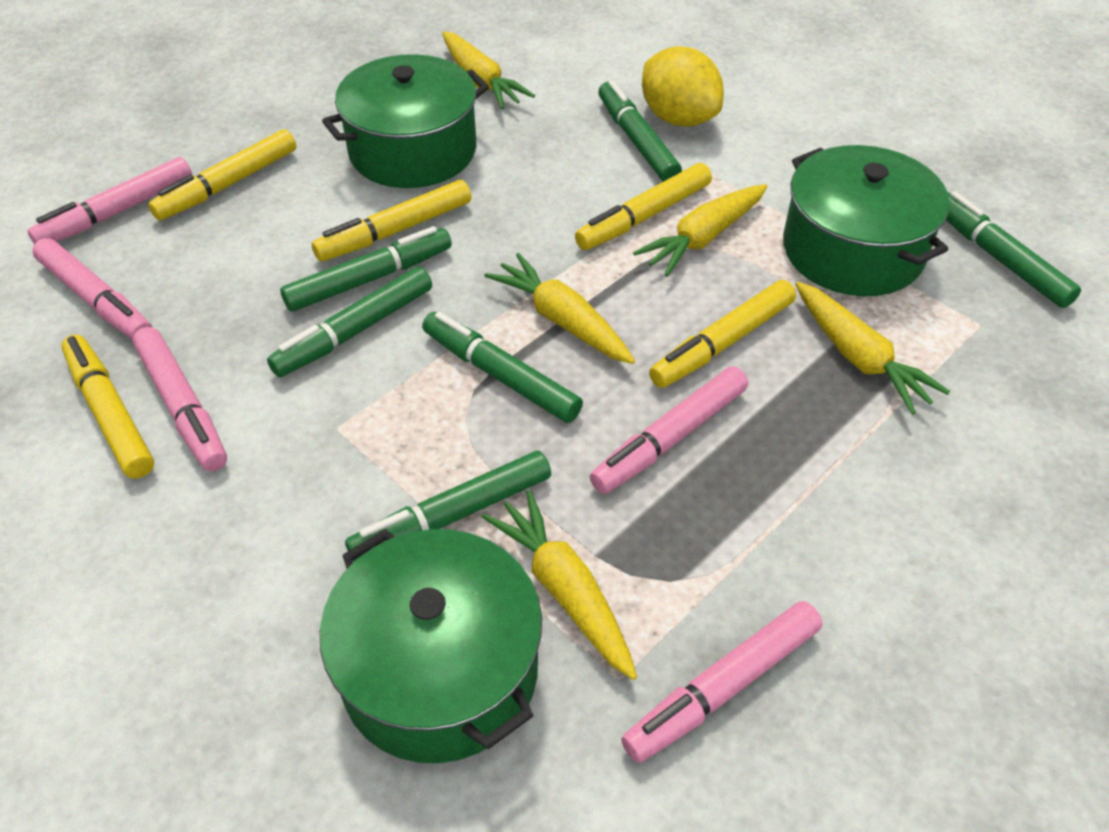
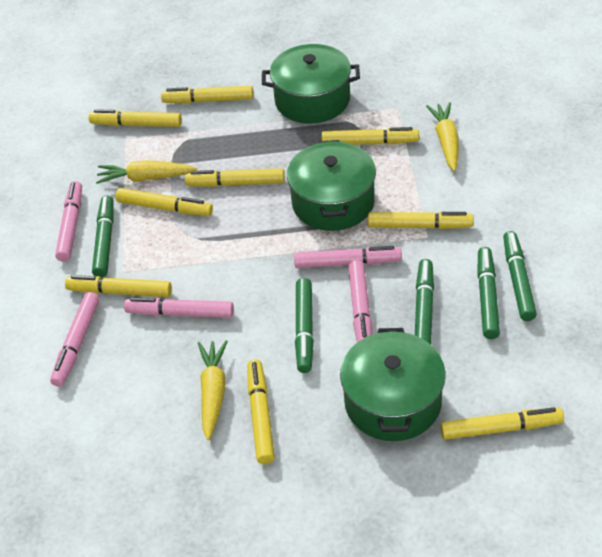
green marker: [267,267,432,377] [280,226,452,312] [345,451,551,562] [422,312,583,423] [598,80,682,182] [946,191,1081,308] = 6 -> [92,195,114,278] [295,278,314,373] [415,259,434,345] [477,247,500,339] [503,231,537,321] = 5
yellow carrot: [442,31,535,109] [482,490,637,680] [485,253,635,364] [633,184,768,276] [795,282,950,415] = 5 -> [96,160,197,184] [198,340,228,440] [426,102,459,171] = 3
yellow lemon: [642,46,724,126] = 1 -> none = 0
yellow marker: [61,335,154,479] [148,129,296,220] [312,180,471,261] [575,163,712,250] [649,280,796,388] = 5 -> [65,275,172,297] [89,109,182,127] [116,188,213,216] [161,86,253,103] [185,168,285,187] [247,359,275,464] [322,127,419,145] [368,212,473,229] [440,407,564,440] = 9

